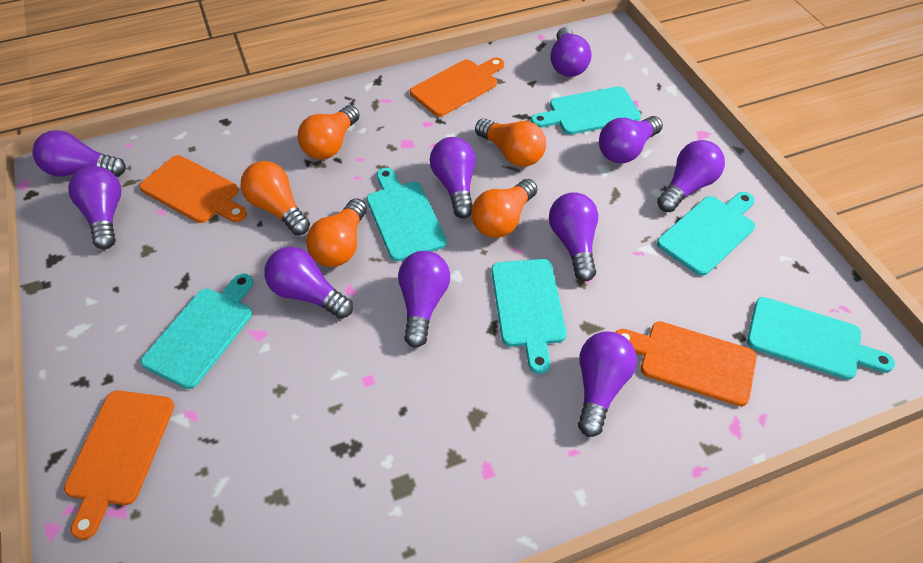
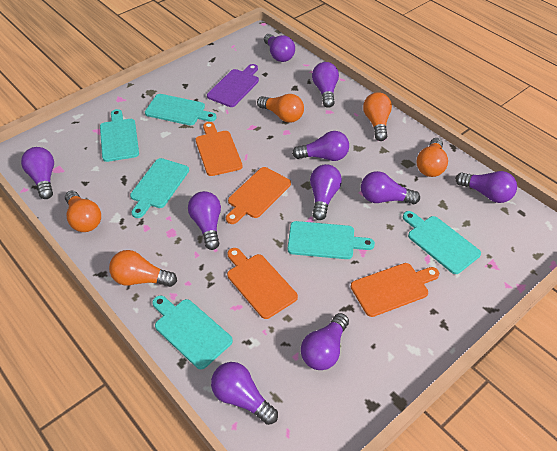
purple cutting board: none = 0 -> [207,64,259,107] = 1

